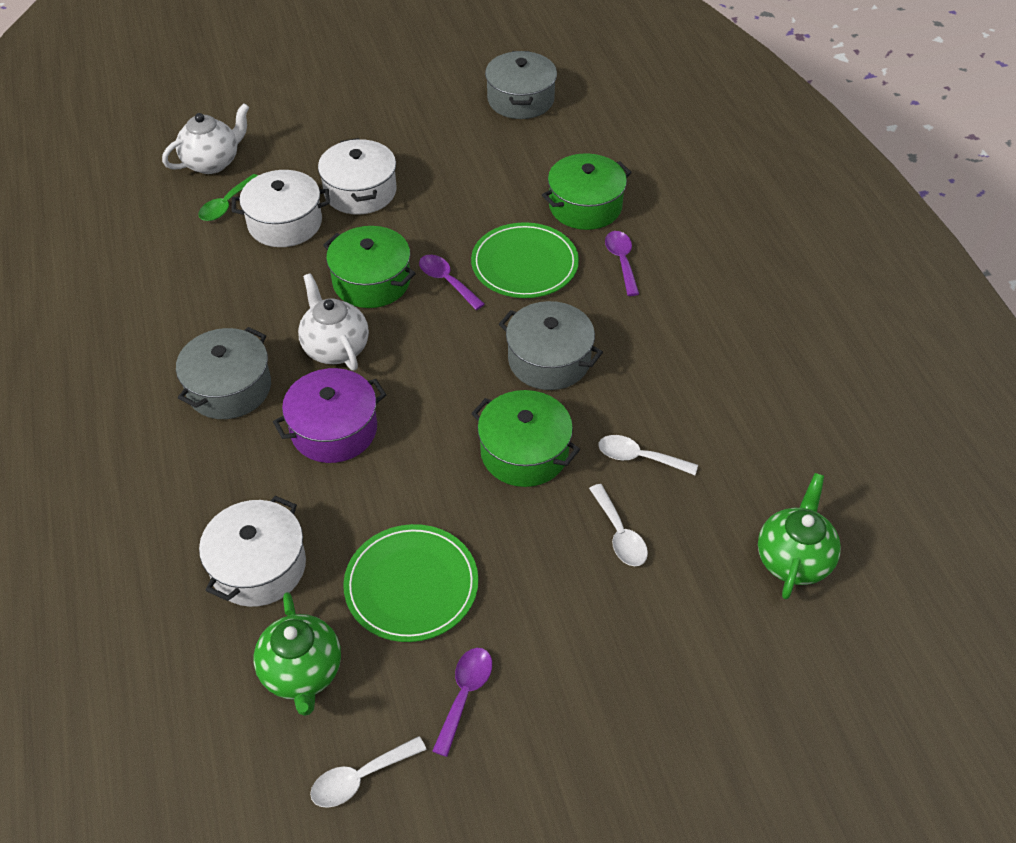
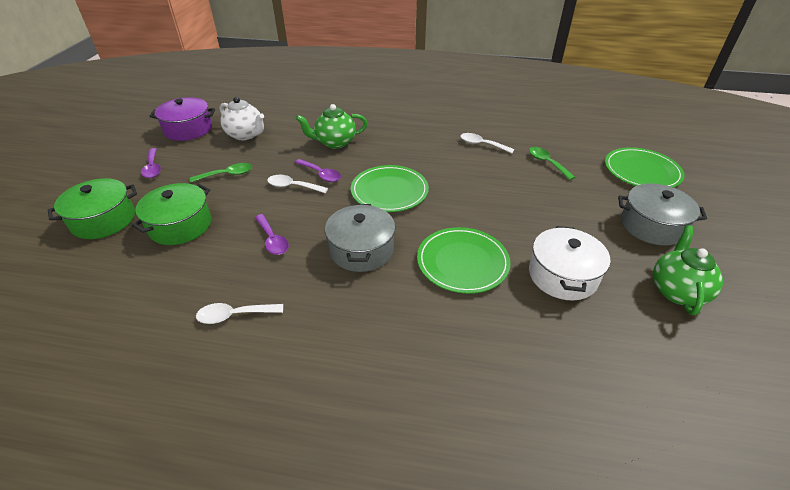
green plate: [343,524,478,642] [471,222,579,298] = 2 -> [351,165,429,212] [417,227,511,294] [605,147,685,188] = 3
green pot: [323,226,416,308] [471,390,580,487] [542,153,632,230] = 3 -> [48,178,137,239] [132,183,211,245] = 2
green spoon: [198,174,258,221] = 1 -> [190,163,252,183] [529,147,575,180] = 2
grey pot: [176,327,271,419] [485,51,557,119] [499,301,603,390] = 3 -> [325,204,395,272] [618,183,707,246] = 2
white pot: [199,496,306,607] [231,170,330,247] [318,138,397,215] = 3 -> [529,226,611,301] = 1
white teapot: [162,103,250,174] [298,273,369,371] = 2 -> [219,97,264,140] = 1

